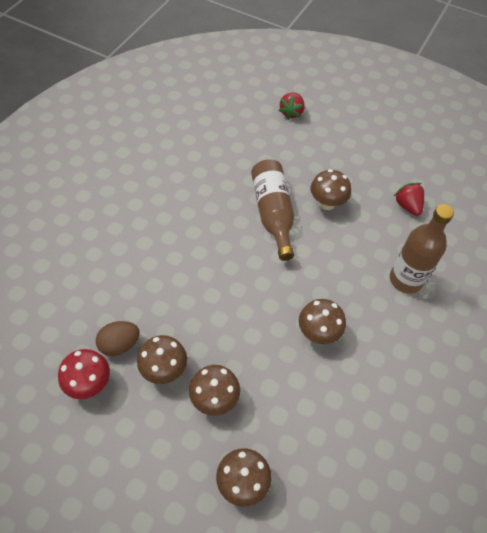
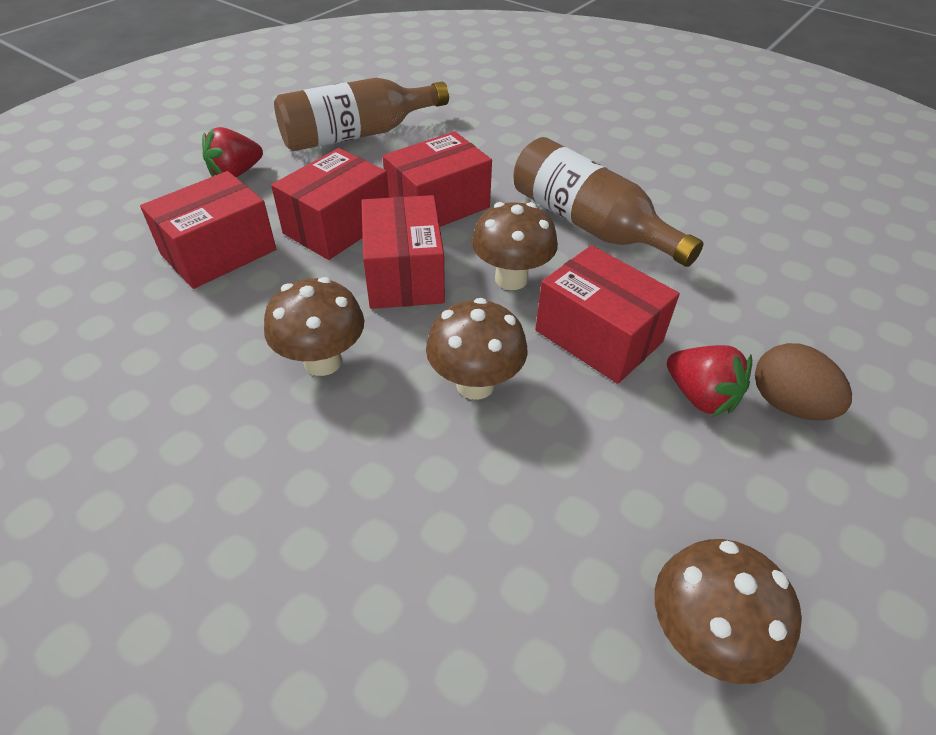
brown mushroom: [137,335,187,384] [189,365,240,416] [216,448,272,507] [299,299,346,344] [311,169,351,210] = 5 -> [264,277,364,376] [426,298,528,400] [472,202,558,290] [654,539,802,684] = 4
red box: none = 0 -> [140,171,276,289] [271,148,389,260] [361,195,445,309] [383,131,492,227] [535,245,680,384] = 5
red mushroom: [58,349,110,399] = 1 -> none = 0

